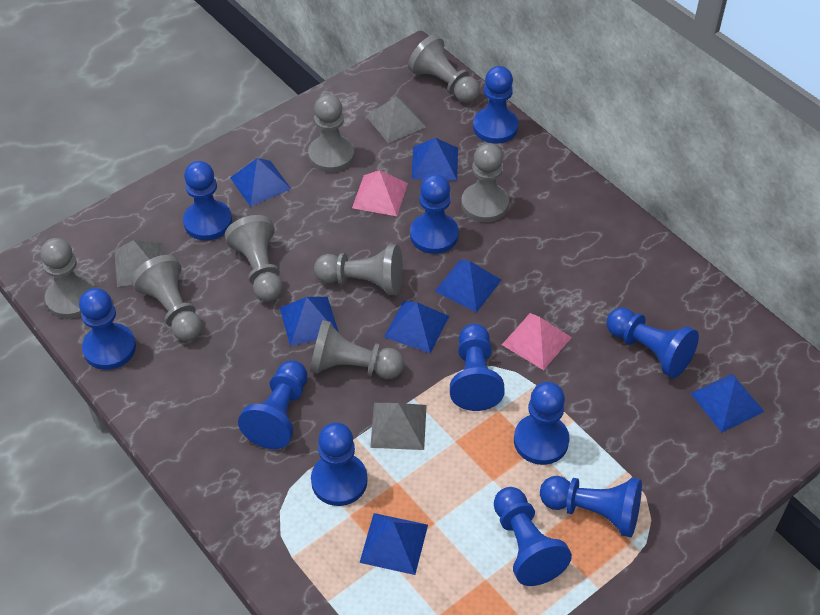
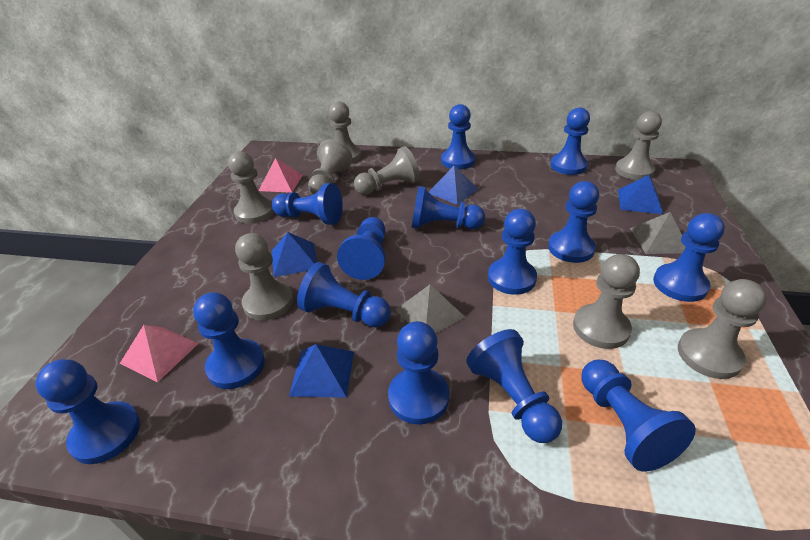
blue pawn: [79,288,136,370] [183,161,232,241] [238,360,307,449] [311,422,368,506] [410,174,459,254] [450,324,505,411] [473,66,519,144] [494,487,572,586] [514,382,569,465] [540,476,642,537] [607,307,699,378] = 11 -> [35,359,140,464] [193,292,265,389] [272,183,343,225] [297,262,391,327] [337,217,386,280] [388,321,449,425] [411,186,485,229] [441,104,475,169] [466,329,562,443] [488,209,537,295] [548,181,599,263] [551,107,590,175] [581,360,696,471] [653,213,725,302] = 14
blue pyramid: [230,158,291,207] [280,297,339,346] [359,513,428,575] [384,301,449,353] [411,138,458,181] [435,260,501,312] [690,373,764,433] = 7 -> [272,232,317,277] [289,344,354,398] [429,166,478,205] [618,175,663,214] = 4
grey pyramid: [114,240,164,287] [366,96,426,143] [370,403,427,450] = 3 -> [396,285,465,334] [630,212,686,254] = 2

